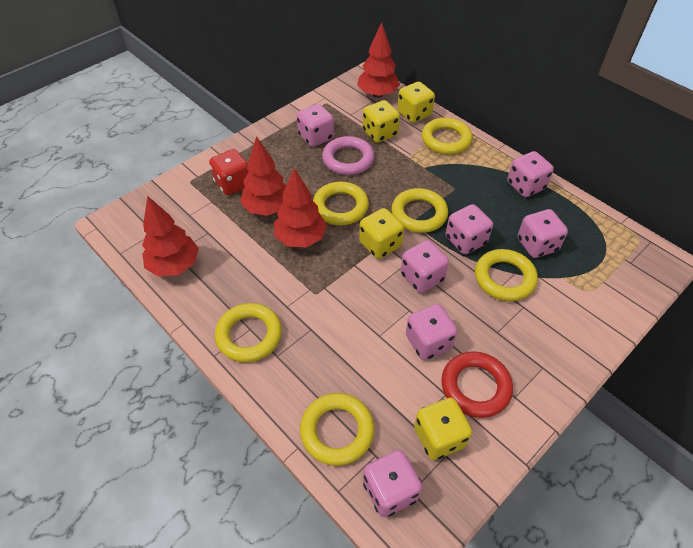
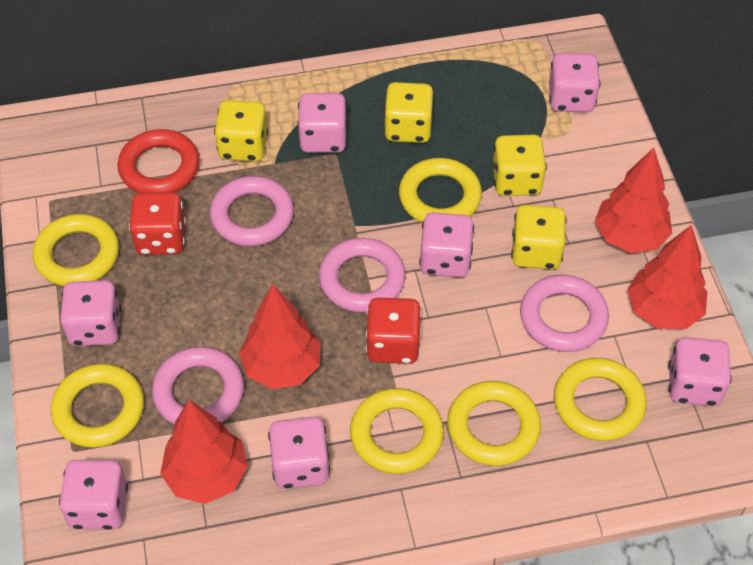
pink ring: [322,136,375,175] = 1 -> [152,347,244,425] [210,176,294,246] [319,238,406,313] [520,275,609,352] = 4
red dice: [209,149,249,195] = 1 -> [129,192,186,255] [366,298,422,364] = 2

